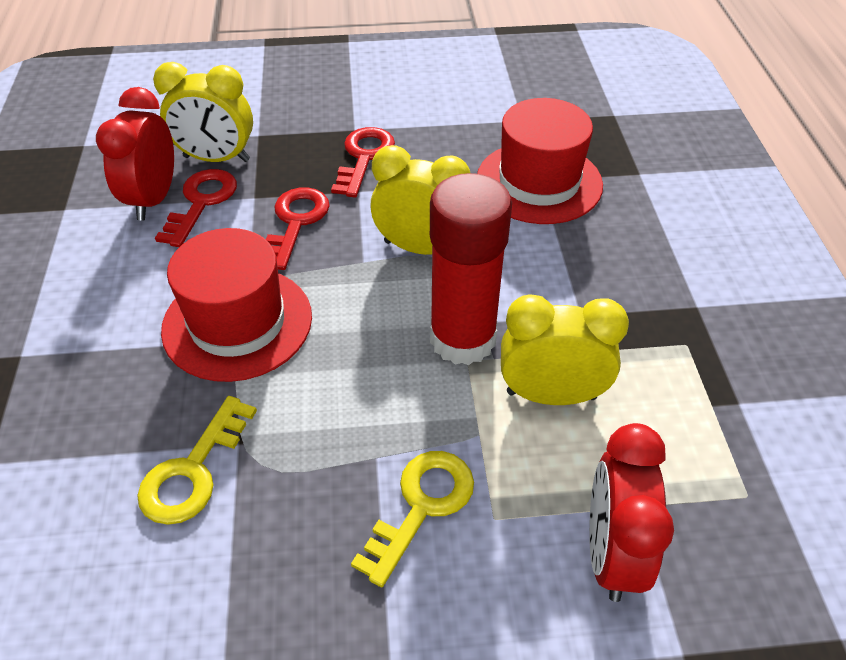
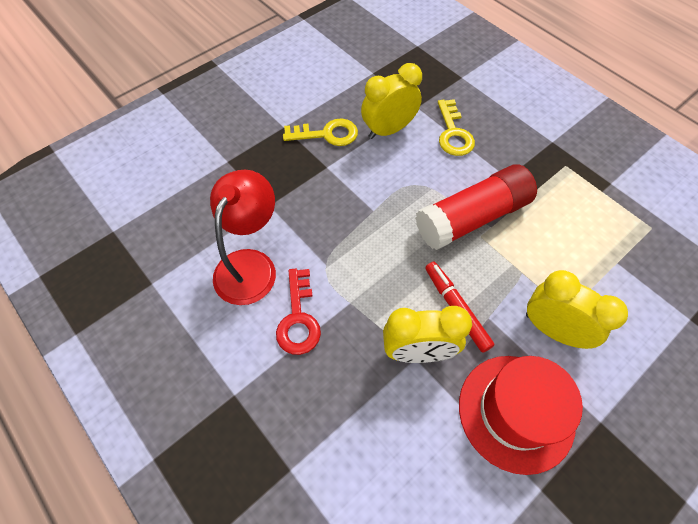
red clock: [96,87,174,221] [589,423,674,602] = 2 -> none = 0
red hat: [161,228,312,382] [477,98,603,224] = 2 -> [459,356,583,475] = 1
red key: [155,169,237,247] [266,187,330,270] [331,127,395,197] = 3 -> [276,269,321,355] = 1
red lamp: none = 0 -> [210,170,276,305] = 1
red marker: none = 0 -> [425,262,495,353] = 1

